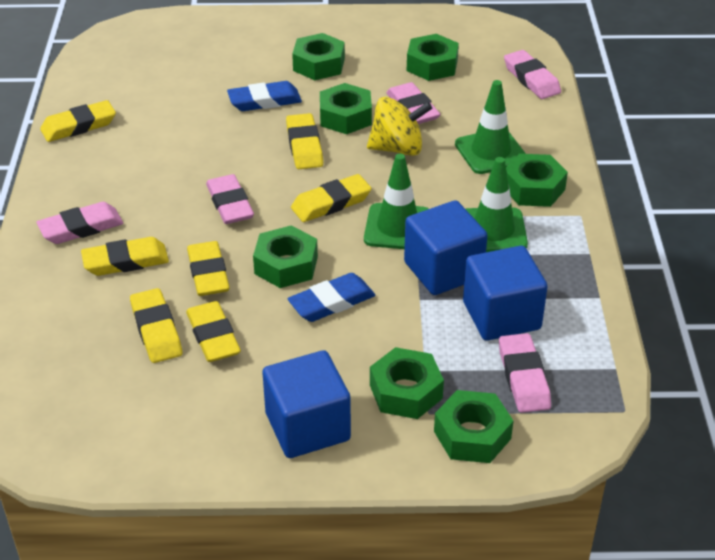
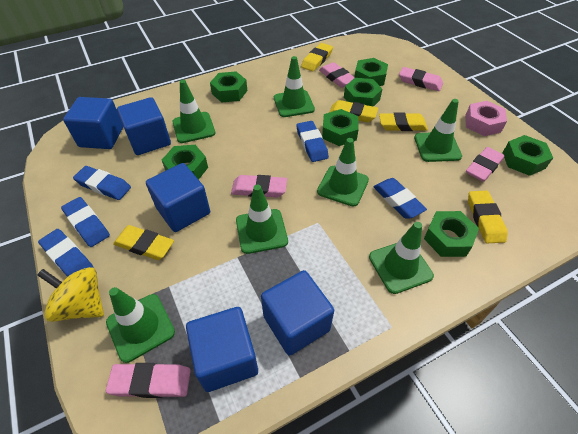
blue cube: [262,350,351,458] [404,201,488,295] [463,246,547,341] = 3 -> [63,97,123,149] [117,97,171,155] [146,163,210,232] [186,307,258,392] [261,270,334,356] = 5
blue eraser: [227,81,302,111] [288,273,375,322] = 2 -> [38,229,94,277] [61,197,110,247] [73,166,131,200] [296,121,329,162] [374,178,427,219] = 5
green traffic cone: [364,154,429,249] [455,80,526,174] [466,157,528,252] = 3 -> [106,287,175,363] [172,80,215,143] [236,185,288,254] [274,56,315,117] [317,138,369,207] [369,222,434,294] [414,99,462,162] = 7
pink nut: none = 0 -> [465,101,507,136] = 1
yellow eraser: [40,100,116,142] [81,237,169,276] [130,288,182,363] [186,301,241,362] [187,241,230,296] [286,113,323,169] [291,174,371,222] = 7 -> [113,225,174,260] [301,43,333,71] [329,100,378,122] [379,112,428,131] [468,191,508,243] = 5

